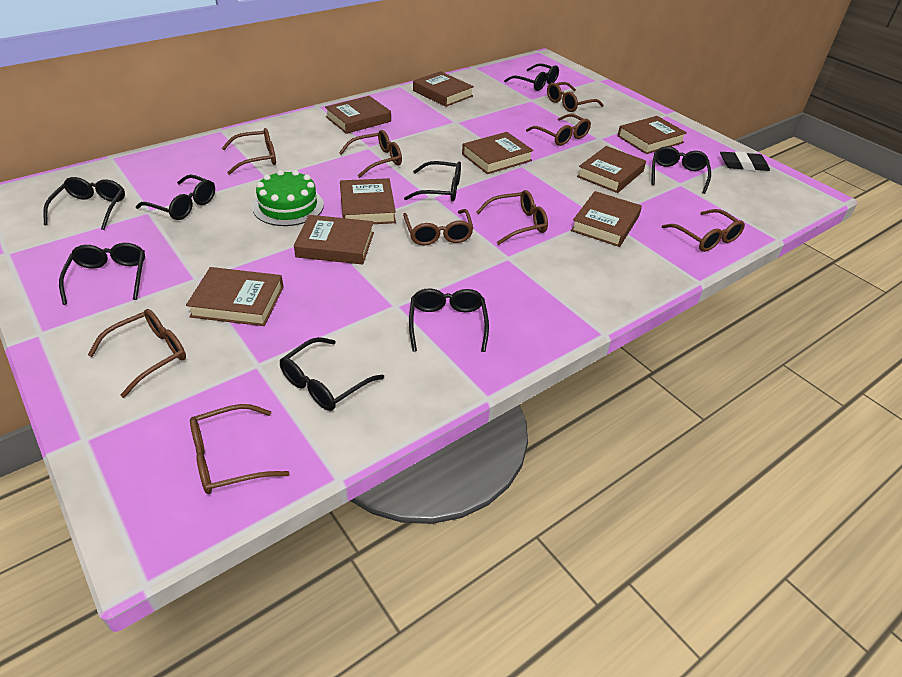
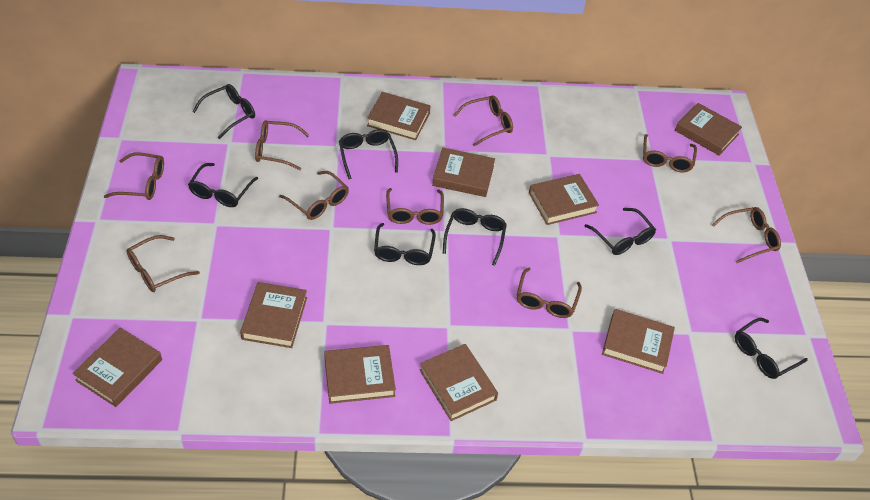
black eraser: [720,151,770,171] = 1 -> none = 0
black glasses: [43,177,125,230] [59,243,145,305] [136,175,215,220] [279,337,384,411] [404,161,461,202] [409,288,489,352] [504,63,559,91] [652,146,711,194] = 8 -> [188,163,258,207] [192,84,255,139] [339,129,398,179] [374,223,436,265] [443,208,507,266] [585,208,656,255] [735,318,808,379] = 7
green cake: [253,170,324,226] = 1 -> none = 0

